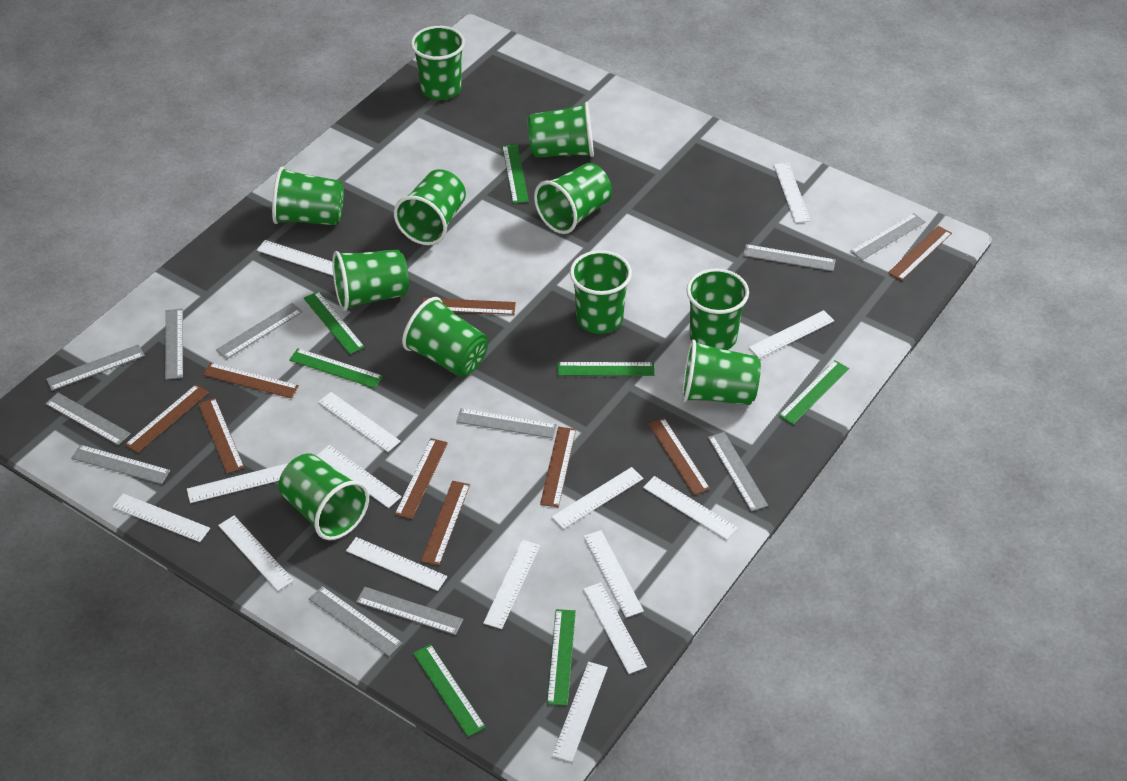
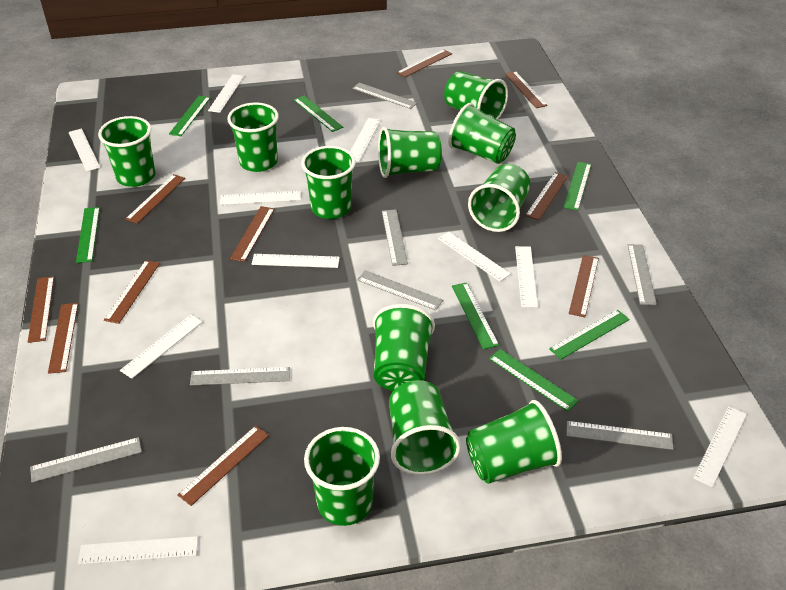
brown ruler: [125,384,209,453] [198,398,244,474] [203,363,299,398] [395,438,448,519] [421,481,470,566] [422,298,516,315] [540,427,576,507] [648,418,710,495] [888,226,952,281] = 9 -> [28,276,54,343] [48,303,78,374] [104,260,160,324] [125,174,185,224] [177,426,269,506] [230,206,275,262] [397,49,452,77] [505,71,548,108] [525,172,568,220] [569,255,599,317] = 10
grey ruler: [45,393,131,445] [46,344,145,391] [71,445,170,484] [165,308,183,380] [216,303,303,359] [309,586,402,656] [356,587,464,635] [456,408,557,438] [708,432,768,512] [743,244,836,271] [850,213,925,260] = 11 -> [30,437,142,483] [190,367,290,386] [352,83,417,109] [357,270,443,311] [382,209,408,266] [566,421,673,450] [628,244,657,305] = 7
white ruler: [112,494,210,542] [187,463,288,503] [218,516,294,591] [257,240,333,276] [316,445,402,508] [318,392,401,452] [346,537,447,591] [483,540,540,629] [552,467,644,529] [552,662,608,762] [583,582,647,674] [584,530,644,618] [643,476,738,540] [749,310,834,358] [774,163,811,223] = 15 -> [68,129,100,172] [78,536,198,565] [120,314,202,379] [208,74,244,113] [220,191,301,205] [252,254,340,268] [350,118,381,161] [438,232,511,282] [515,246,538,308] [693,406,747,487] = 10

